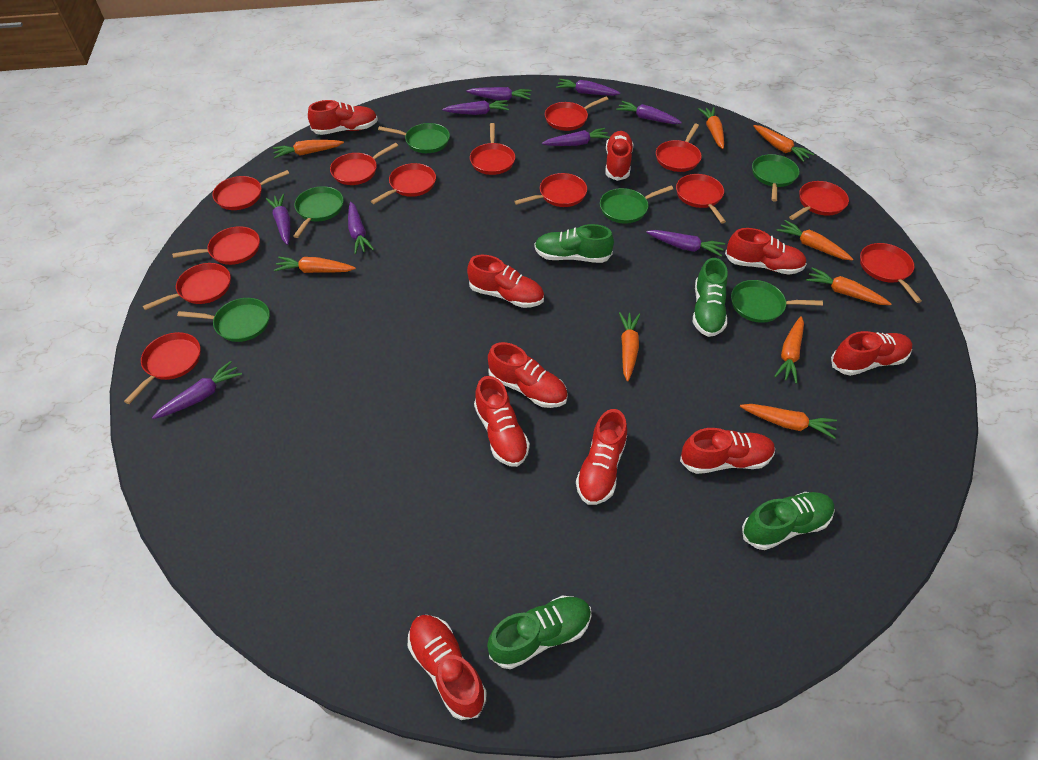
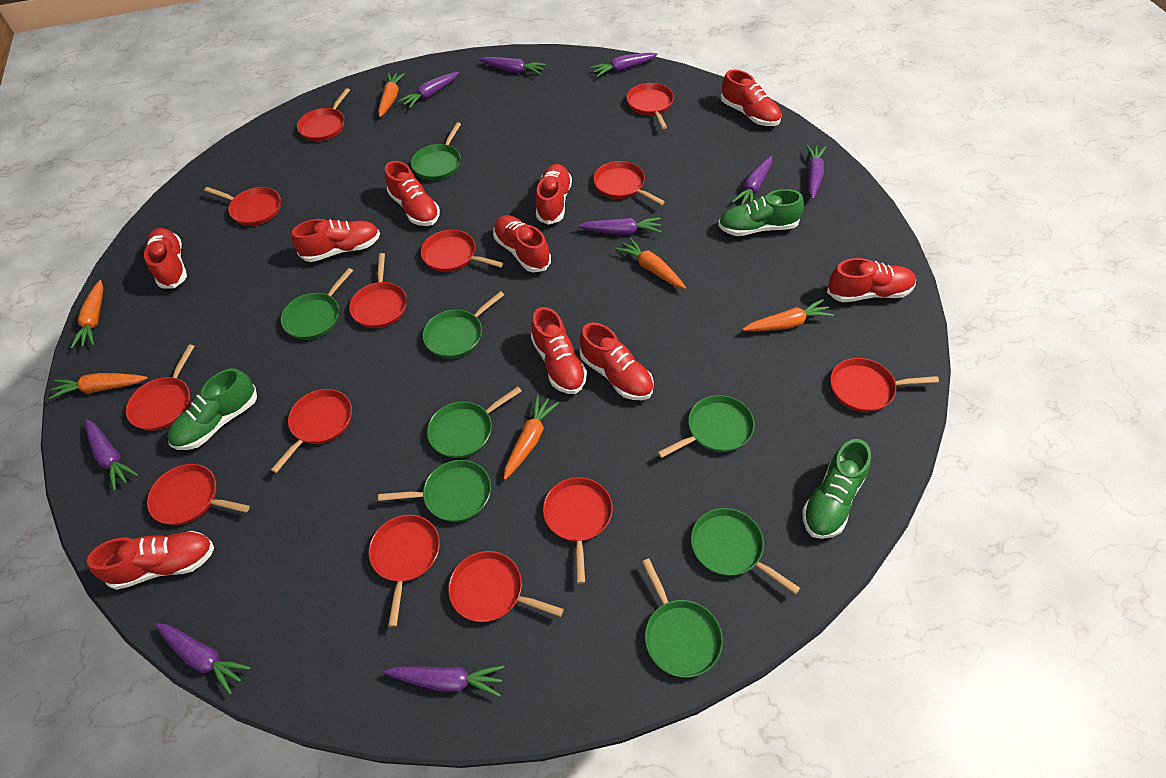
green pan: [177,298,270,342] [293,186,344,238] [378,123,450,153] [600,186,673,223] [731,280,823,323] [752,154,800,202] = 6 -> [281,268,353,340] [378,460,491,522] [411,122,461,180] [423,291,504,358] [427,387,521,458] [642,558,723,678] [657,395,755,458] [691,508,800,594] = 8
green shoe: [487,595,591,669] [534,224,614,263] [693,258,728,337] [742,492,835,550] = 4 -> [167,368,257,450] [718,189,804,236] [802,439,871,539] = 3
orange carrot: [273,140,344,158] [274,257,356,273] [619,312,640,382] [698,107,724,149] [740,404,837,439] [753,125,814,162] [774,316,804,384] [777,220,853,261] [806,267,891,305] = 9 -> [49,373,148,399] [71,280,103,349] [378,73,405,117] [504,395,559,480] [615,238,686,289] [742,299,834,331] = 6

